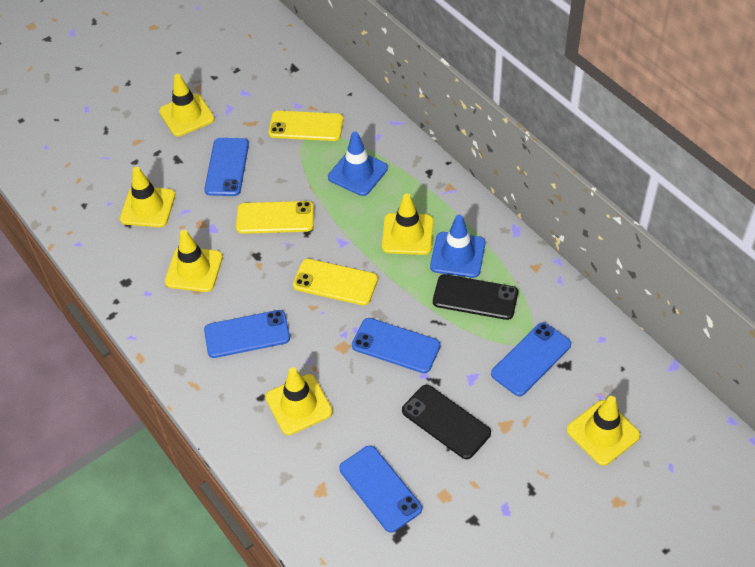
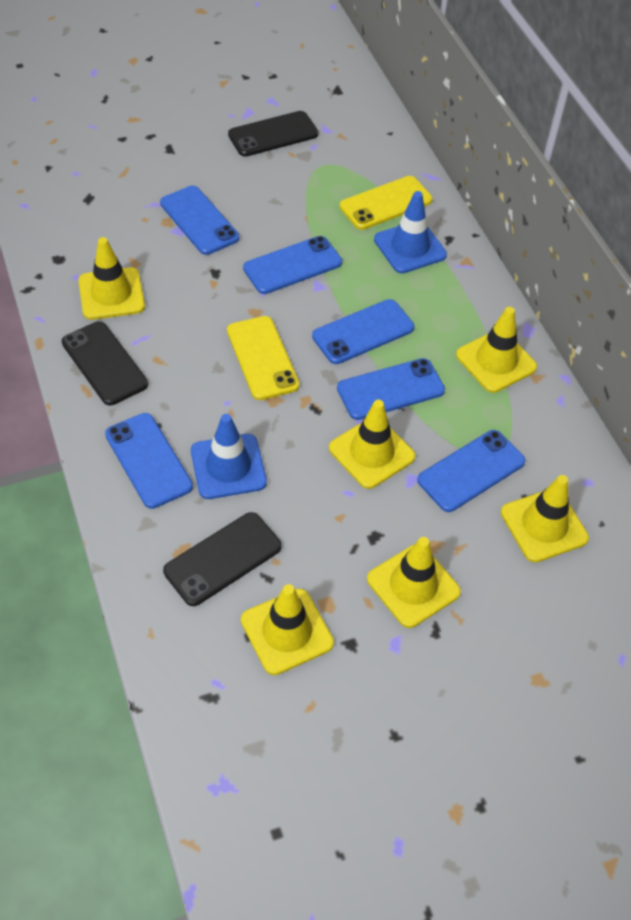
black phone: [402,385,491,459] [433,274,518,320] = 2 -> [62,321,148,405] [163,512,282,606] [228,111,318,157] = 3
blue phone: [204,138,249,196] [204,310,290,358] [339,446,422,533] [352,318,440,373] [491,322,571,396] = 5 -> [105,413,193,509] [160,186,239,255] [243,236,342,294] [312,299,414,364] [337,358,445,420] [417,430,526,512] = 6
yellow phone: [236,201,314,234] [268,111,343,141] [293,259,378,305] = 3 -> [227,316,300,400] [340,176,433,230] = 2

